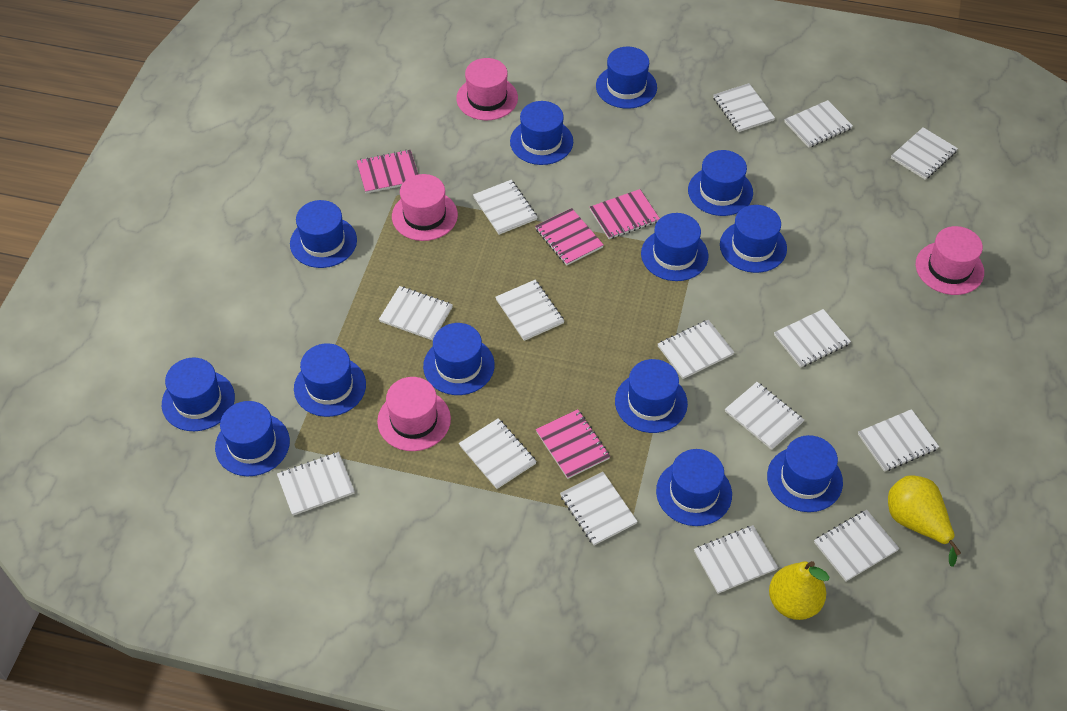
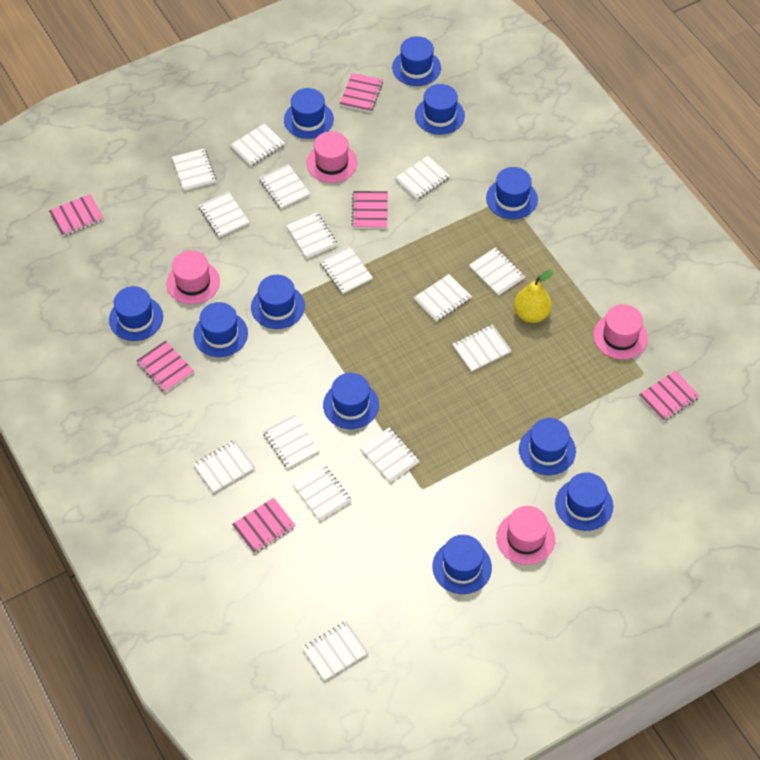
blue hat: [162,358,235,431] [215,401,290,476] [290,200,357,268] [294,343,366,417] [423,323,495,395] [510,101,573,165] [596,47,657,109] [615,359,688,433] [641,213,708,281] [656,449,732,526] [688,150,753,216] [720,205,787,273] [767,435,843,512] = 13 -> [109,286,163,341] [193,302,248,357] [251,275,305,329] [284,88,334,139] [323,373,379,429] [392,36,441,86] [415,84,465,135] [433,535,492,594] [486,167,538,219] [519,418,576,475] [555,472,613,531] = 11
pink notebook: [357,150,418,193] [535,208,604,265] [536,409,610,479] [590,189,660,239] = 4 -> [49,194,104,237] [136,341,194,392] [232,498,296,553] [340,73,383,113] [351,191,388,229] [639,371,700,422] = 6
yellow pear: [769,561,829,620] [888,476,961,567] = 2 -> [514,270,553,323] = 1

